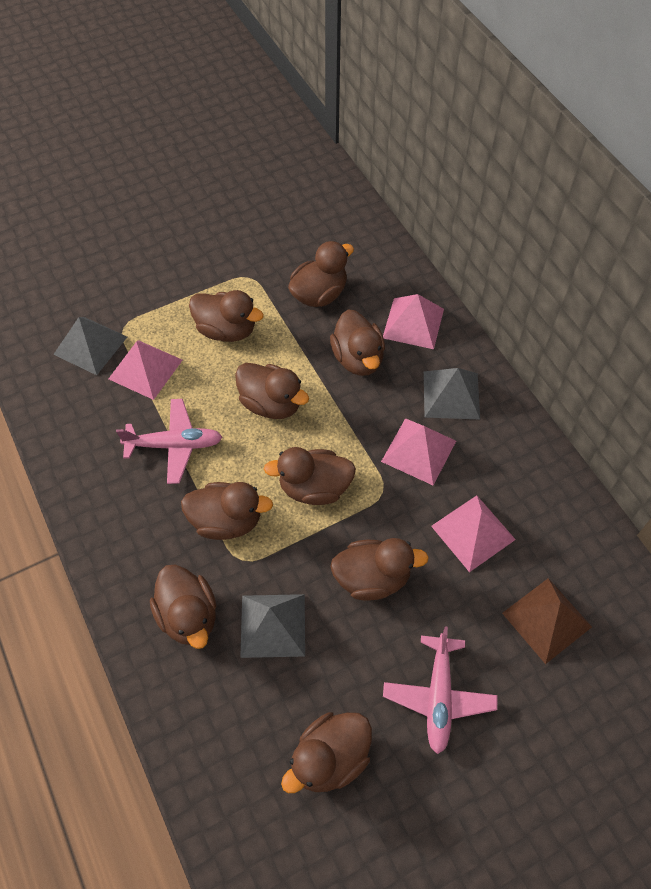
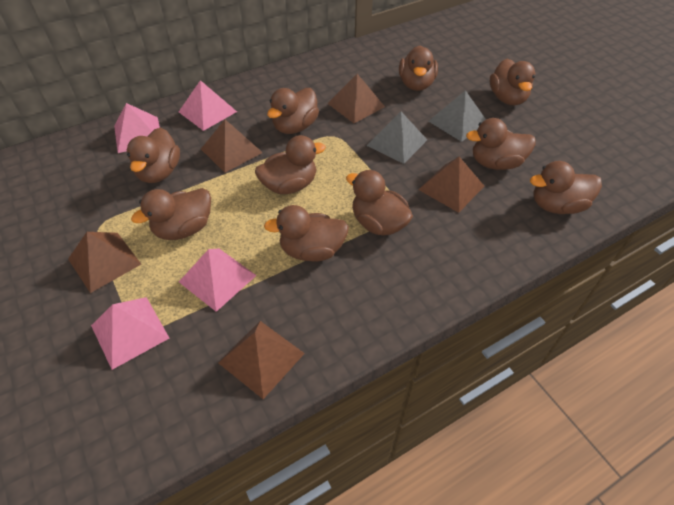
brown duck: [150,564,216,649] [181,482,273,540] [189,290,264,342] [235,363,309,419] [264,447,356,505] [281,712,372,793] [288,241,354,307] [330,309,385,376] [330,538,429,600] = 9 -> [127,128,180,183] [131,188,211,240] [255,135,326,194] [264,205,349,262] [267,88,319,134] [346,170,413,236] [399,46,438,91] [466,118,536,170] [490,59,535,105] [530,161,602,214] = 10
brown pyramid: [502,578,592,664] = 1 -> [68,232,141,293] [201,120,263,173] [219,321,305,399] [327,74,385,123] [418,157,484,213] = 5
grey pyramid: [53,317,127,375] [240,594,305,658] [424,368,480,419] = 3 -> [367,111,427,164] [428,90,486,142] = 2
pink plane: [116,399,222,484] [383,627,497,754] = 2 -> none = 0

